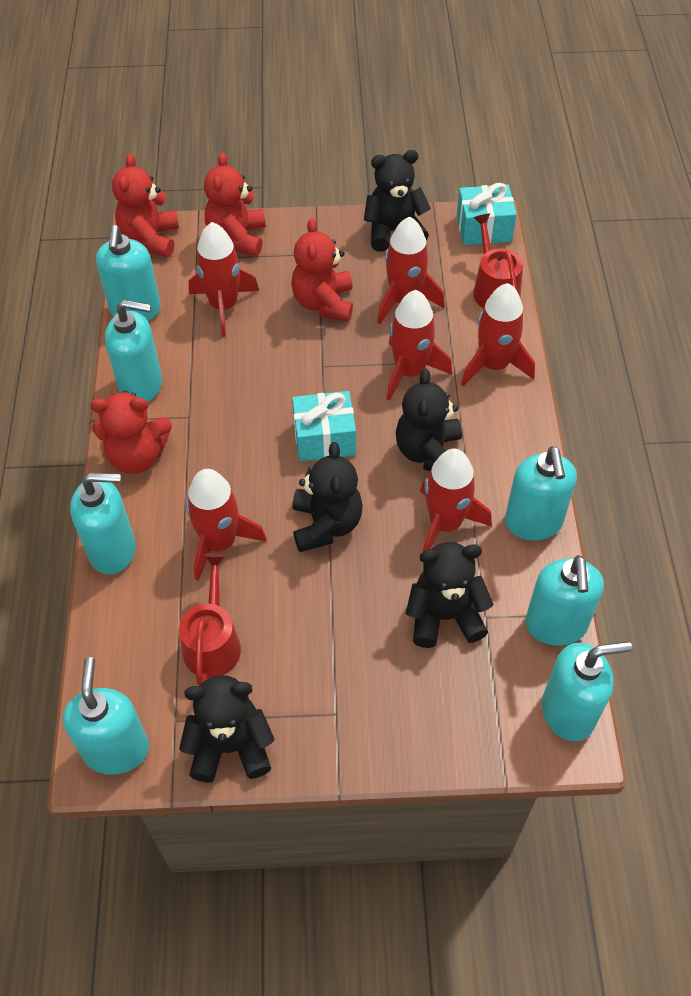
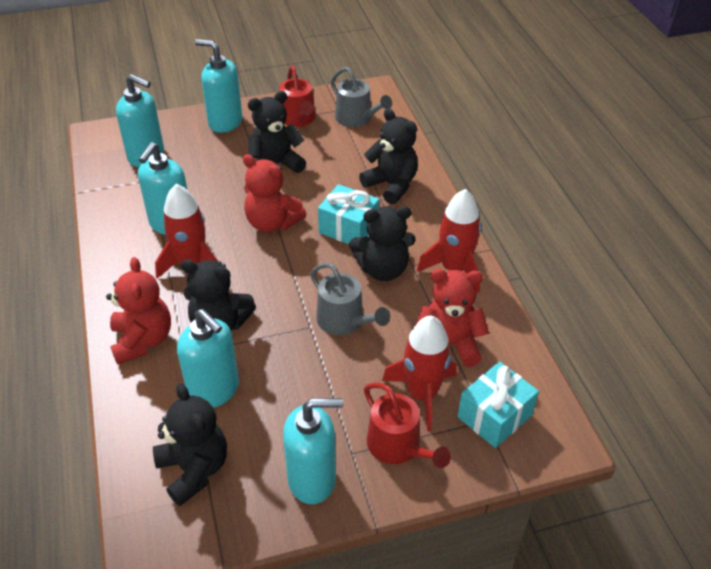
grey watering can: none = 0 -> [310,263,390,335] [331,67,392,127] = 2
red rocket: [186,469,267,581] [189,222,259,337] [377,216,445,324] [387,290,452,400] [420,448,492,551] [461,283,535,386] = 6 -> [155,184,218,279] [382,315,457,431] [417,189,481,293] = 3
red teddy bear: [90,391,172,474] [112,154,179,257] [204,152,266,256] [291,218,353,322] = 4 -> [106,257,171,365] [243,154,307,233] [415,269,489,367] = 3
turquoise soap dispenser: [62,657,149,775] [70,473,136,574] [96,225,161,321] [105,300,162,402] [505,446,577,540] [525,555,604,646] [542,641,632,741] = 7 -> [116,74,164,167] [138,142,187,235] [177,309,239,408] [195,39,242,133] [283,398,343,504] = 5

